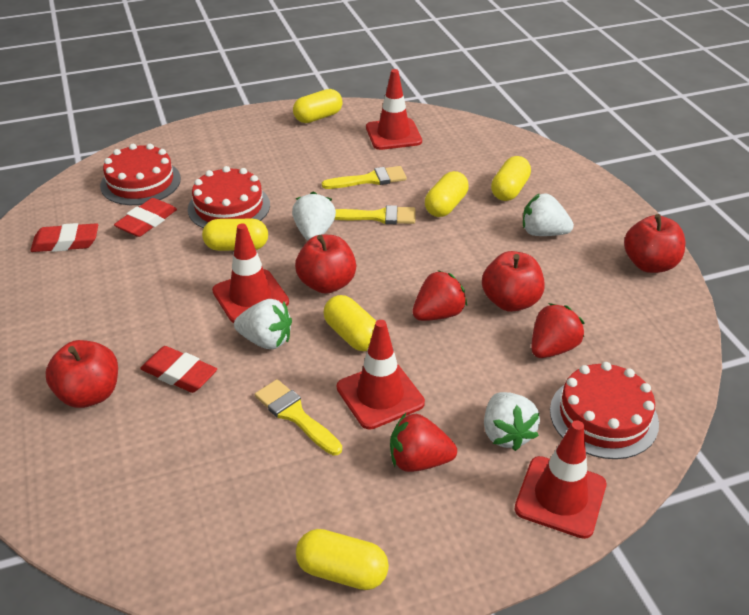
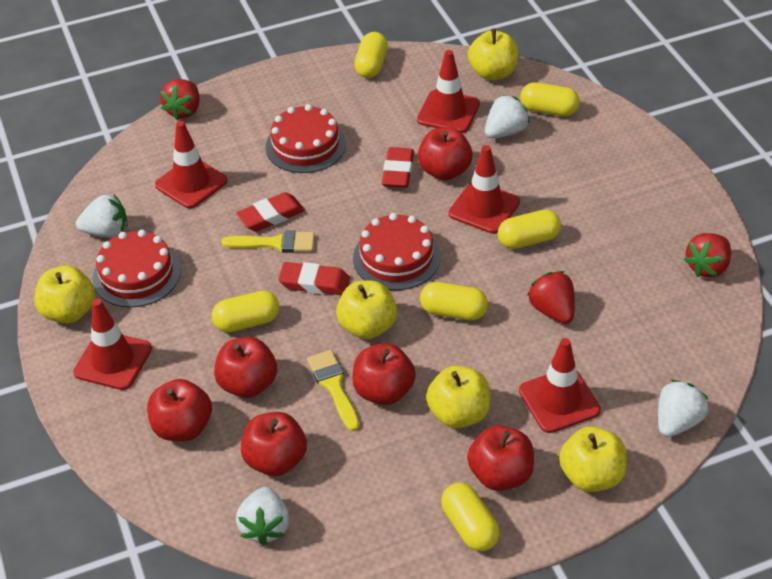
red apple: [45,340,118,408] [295,235,356,294] [482,251,544,312] [624,214,685,273] = 4 -> [147,379,212,441] [214,337,277,398] [241,412,307,476] [352,343,416,405] [418,127,473,180] [467,425,534,491] = 6
red traffic cone: [212,223,289,323] [337,320,425,430] [366,69,422,150] [514,420,606,539] = 4 -> [73,299,152,390] [155,121,227,209] [417,50,480,133] [449,145,520,234] [519,338,601,433] = 5
yellow apple: none = 0 -> [34,265,95,323] [336,280,397,339] [426,366,491,428] [468,28,518,81] [559,426,627,492] = 5
yellow brush: [255,379,342,455] [322,166,407,189] [334,205,415,224] = 3 -> [221,230,315,253] [307,350,360,431] = 2

